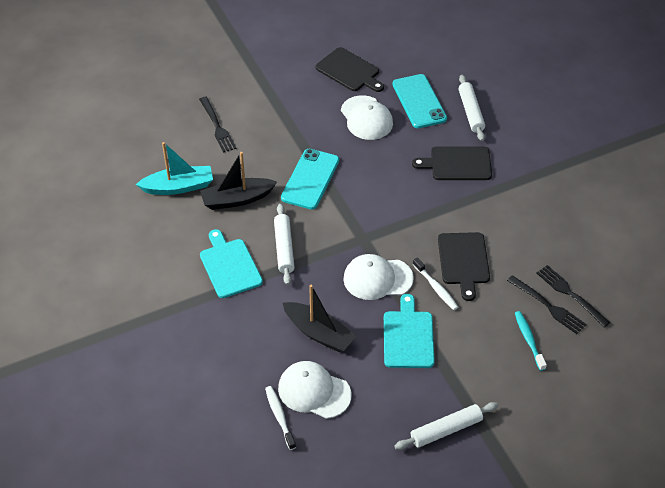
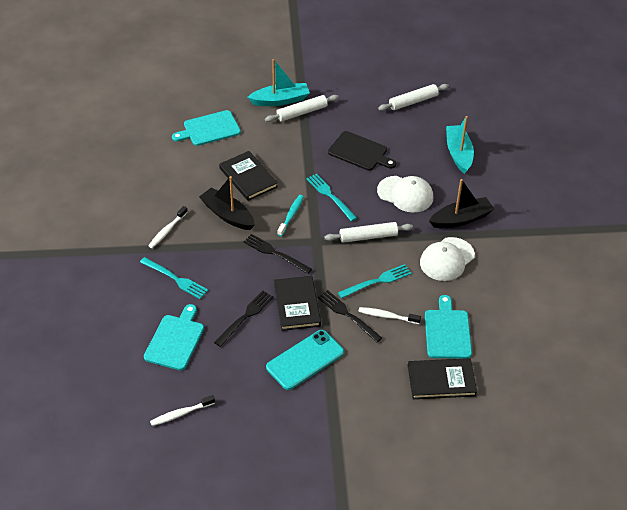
black book: none = 0 -> [219,151,278,201] [274,276,321,331] [408,358,477,399] = 3
black cutting board: [316,47,384,92] [412,146,492,180] [438,232,490,301] = 3 -> [328,131,396,171] = 1
turquoise boat: [136,142,213,195] = 1 -> [247,59,310,106] [446,116,474,174] = 2
turquoise cutting board: [200,229,263,298] [384,294,435,368] = 2 -> [144,304,204,370] [172,110,241,146] [425,295,472,359] = 3
turquoise fork: none = 0 -> [140,257,208,299] [306,173,357,221] [338,264,412,298] = 3
turquoise phone: [281,149,339,210] [392,74,447,128] = 2 -> [266,330,344,390] = 1
white cap: [278,361,351,419] [341,95,393,140] [343,254,414,300] = 3 -> [377,176,433,213] [420,237,475,281] = 2
white toothbrush: [265,386,296,450] [413,257,458,310] = 2 -> [148,206,187,248] [150,395,215,426] [358,307,421,324] = 3

